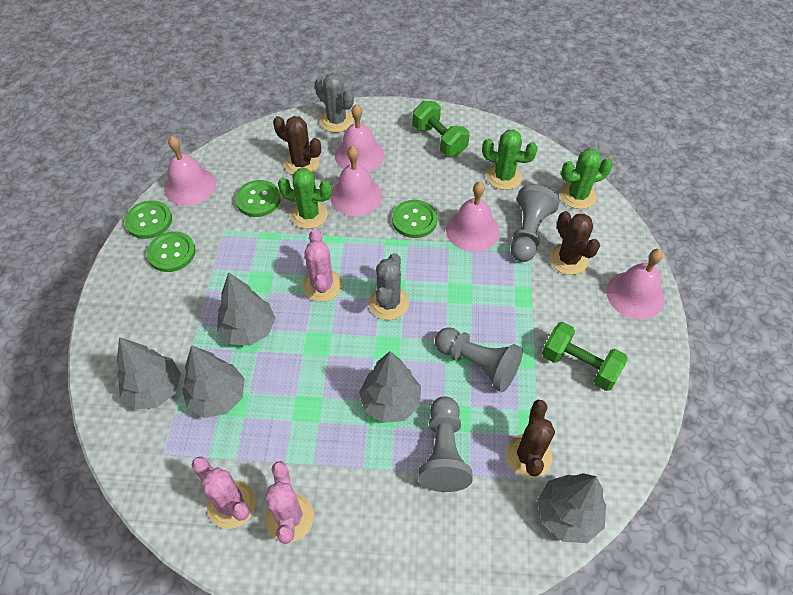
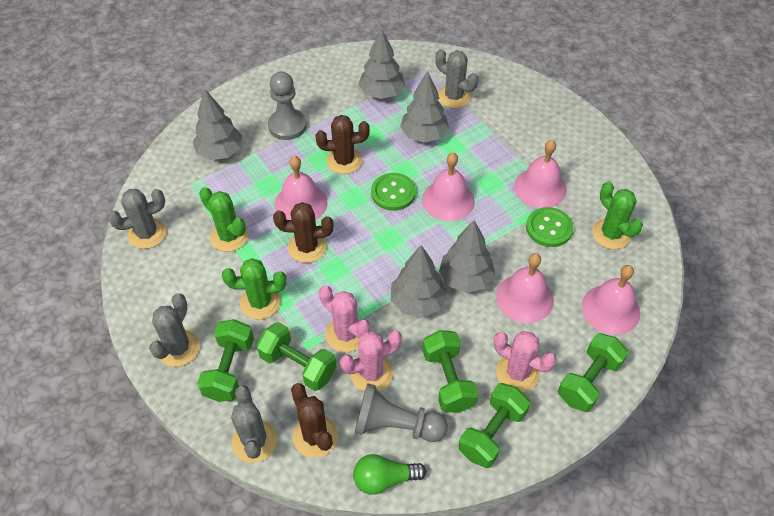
green button: [125,200,172,239] [146,231,196,272] [235,180,281,217] [392,200,437,238] = 4 -> [371,173,416,211] [526,207,573,247] = 2
green dumbbell: [413,101,470,156] [542,322,628,391] = 2 -> [197,319,254,402] [256,322,336,391] [422,330,478,413] [459,383,531,468] [558,333,628,412] = 5
green light bulb: none = 0 -> [353,454,426,495] = 1
grey cactus: [315,73,354,133] [369,253,409,320] = 2 -> [108,189,166,249] [149,293,200,367] [231,385,277,463] [436,49,478,108] = 4
grey pawn: [418,397,473,492] [435,327,523,392] [511,185,560,262] = 3 -> [268,72,307,140] [354,383,448,442] = 2

